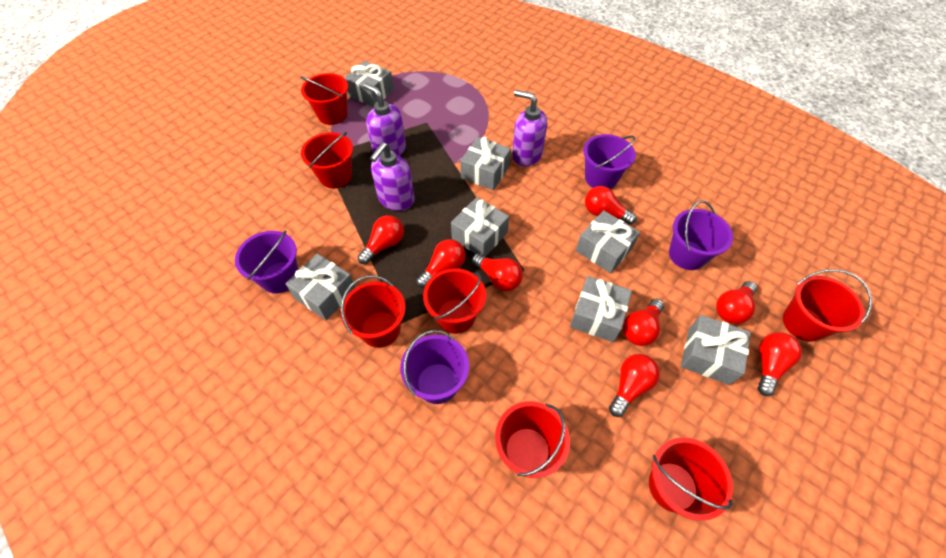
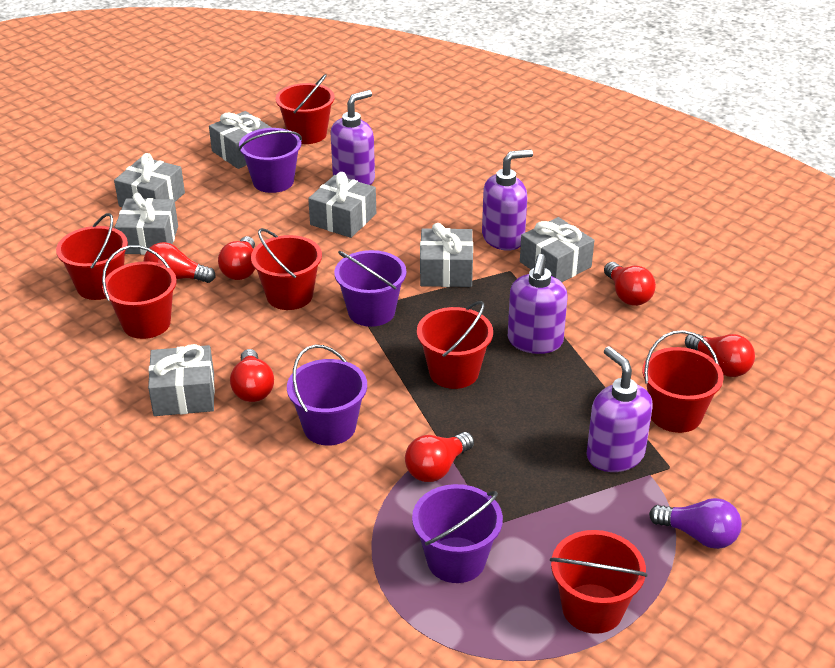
purple light bulb: none = 0 -> [649,498,742,549] = 1
purple soap dispenser: [363,83,406,156] [370,142,415,211] [512,90,547,166] = 3 -> [331,90,375,185] [482,149,533,251] [508,254,567,354] [586,346,653,472] = 4
red light bulb: [358,215,404,264] [416,239,466,288] [471,253,523,291] [585,186,637,224] [609,354,660,417] [623,299,664,346] [716,281,757,324] [757,332,802,396] = 8 -> [144,242,216,283] [218,236,255,280] [230,349,274,402] [405,432,474,482] [604,262,656,306] [685,333,755,377] = 6

